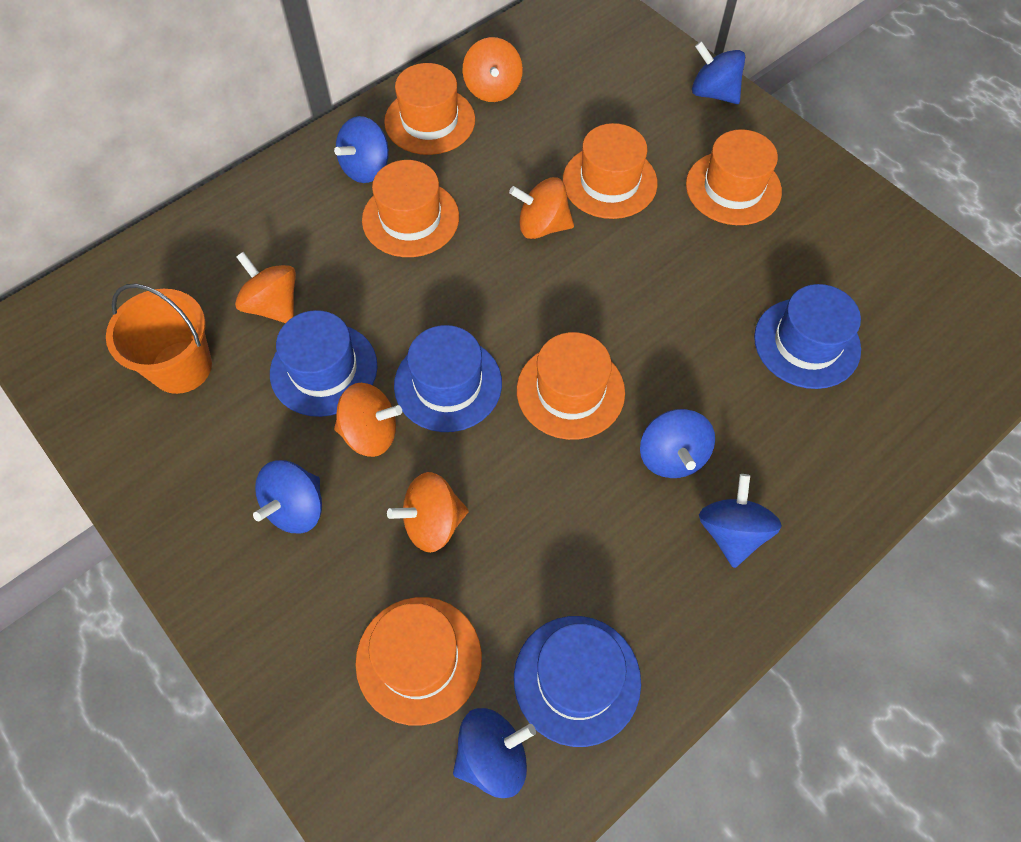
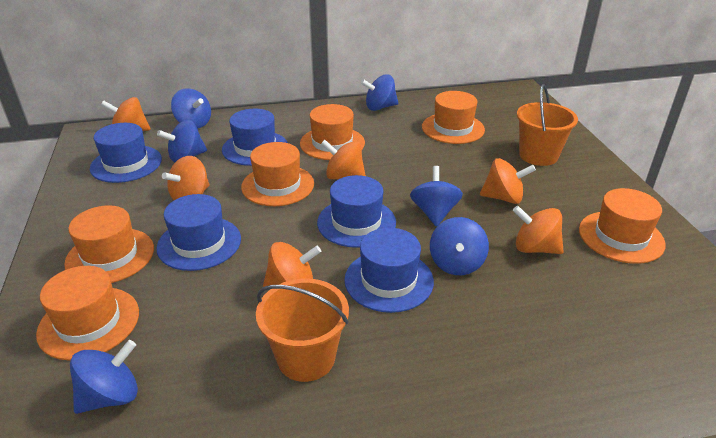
blue hat: [270,310,377,417] [394,325,502,432] [514,616,641,747] [754,284,861,389] = 4 -> [90,123,162,183] [156,194,241,271] [222,109,288,166] [317,175,396,248] [344,228,434,313] = 5
orange bucket: [106,283,212,394] = 1 -> [256,278,349,382] [517,84,578,166] = 2
orange spinning top: [235,252,296,323] [334,383,402,457] [387,472,469,553] [463,37,523,102] [509,177,574,239] = 5 -> [101,97,151,131] [162,156,210,200] [263,242,321,290] [321,140,366,179] [480,158,536,204] [513,206,564,254] = 6

